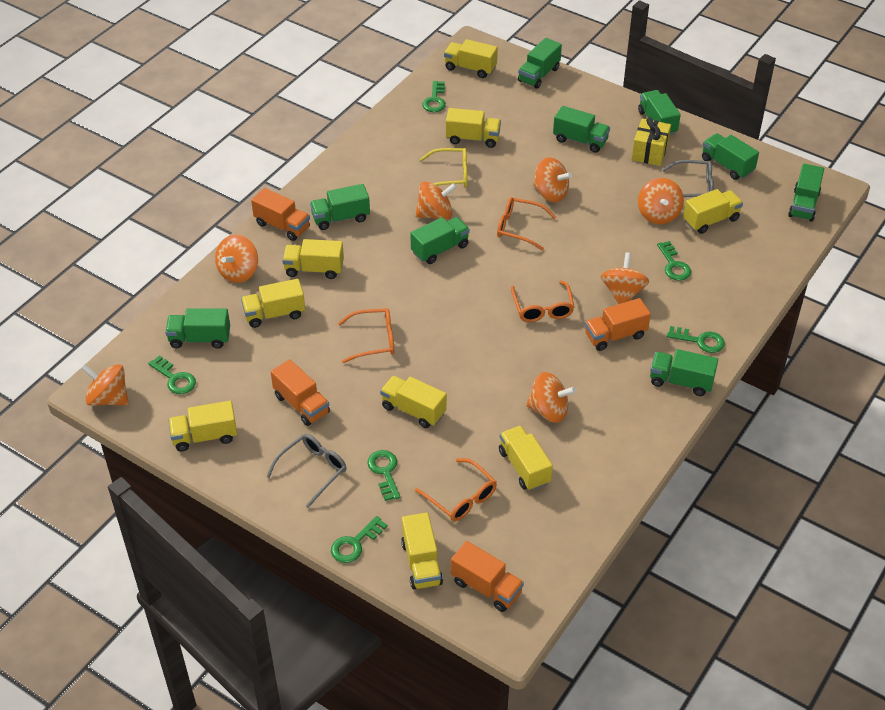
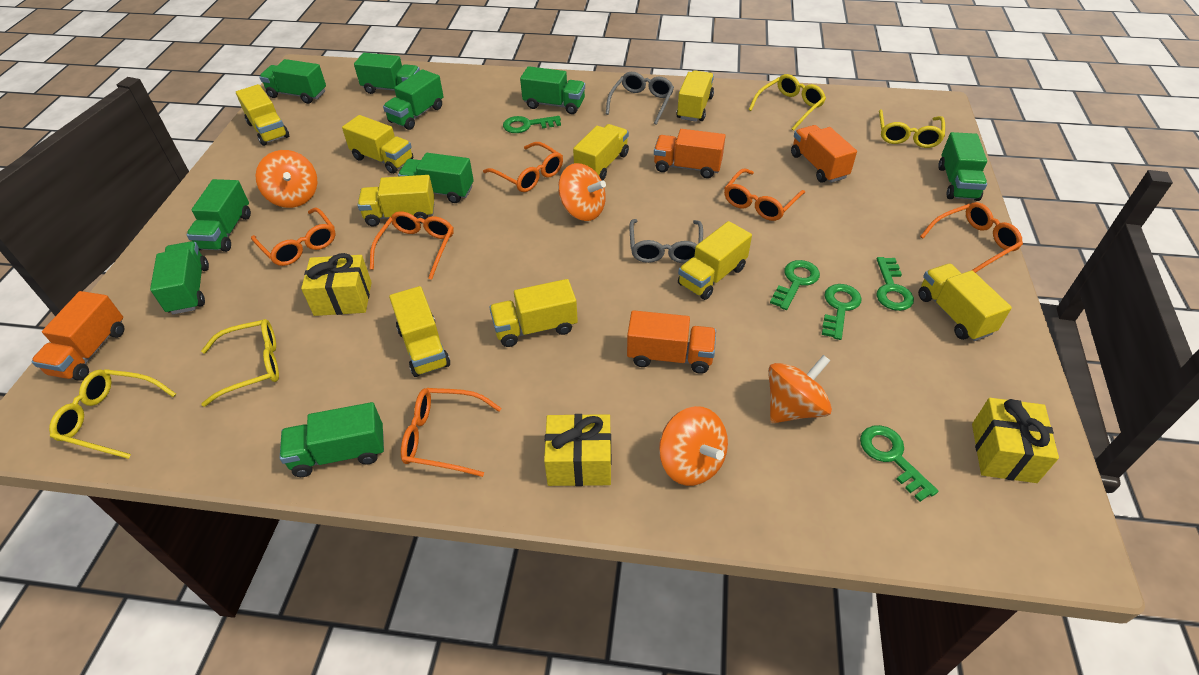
green key: [148,355,196,394] [331,516,388,563] [368,450,400,501] [422,81,446,112] [657,241,691,281] [667,326,725,353] = 6 -> [503,116,561,133] [770,260,820,310] [822,284,862,340] [860,425,938,502] [876,257,914,311] = 5
orange glasses: [338,308,394,363] [415,458,497,521] [497,197,556,250] [511,281,574,322] = 4 -> [251,207,336,266] [370,211,454,280] [401,388,501,477] [483,142,563,192] [724,168,805,221] [920,202,1023,273] = 6
orange spinning top: [81,364,129,406] [215,235,258,283] [415,181,457,220] [526,372,576,423] [533,157,572,202] [601,252,649,304] [638,178,684,224] = 7 -> [256,150,317,208] [558,163,606,221] [659,406,728,486] [768,355,832,423] = 4
yellow gift: [631,117,671,166] = 1 -> [301,253,372,316] [544,414,611,486] [972,398,1059,483] = 3
yellow glasses: [420,148,468,187] = 1 -> [49,369,176,459] [201,319,279,407] [749,74,826,131] [879,109,945,148] = 4

